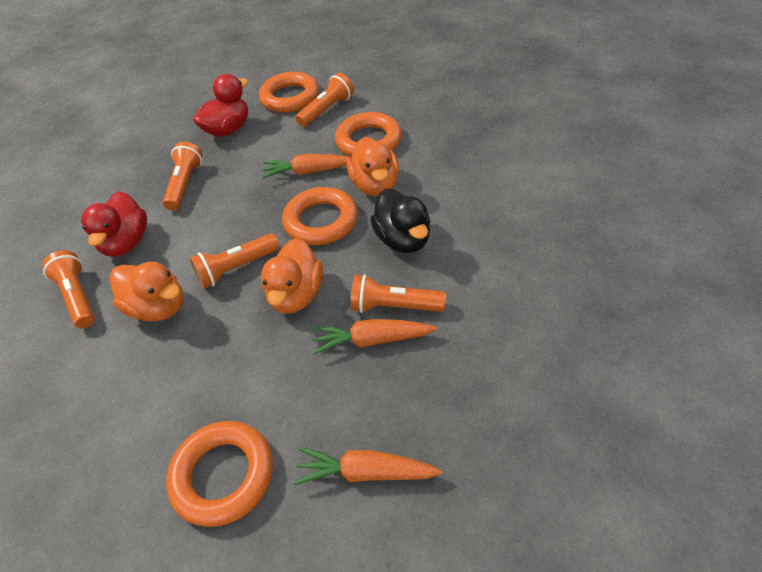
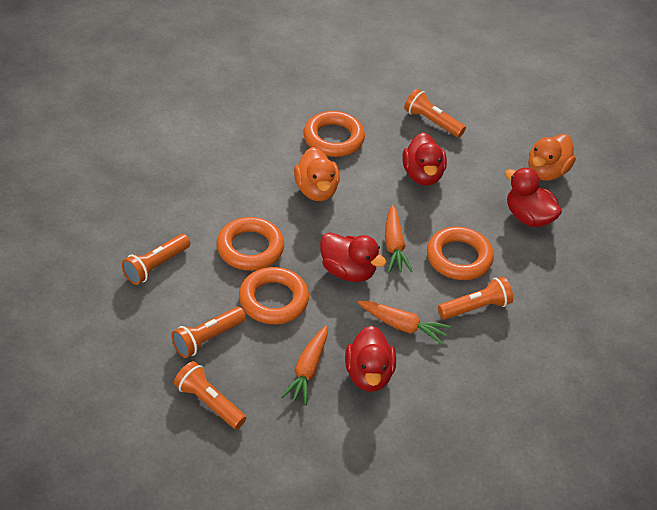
black duck: [370,189,430,253] = 1 -> none = 0
orange duck: [110,262,184,321] [261,238,323,314] [347,137,399,196] = 3 -> [294,147,340,201] [528,134,576,181] = 2
red duck: [81,191,147,257] [193,74,248,137] = 2 -> [320,232,386,282] [345,326,396,392] [402,132,447,186] [505,168,562,227] = 4

